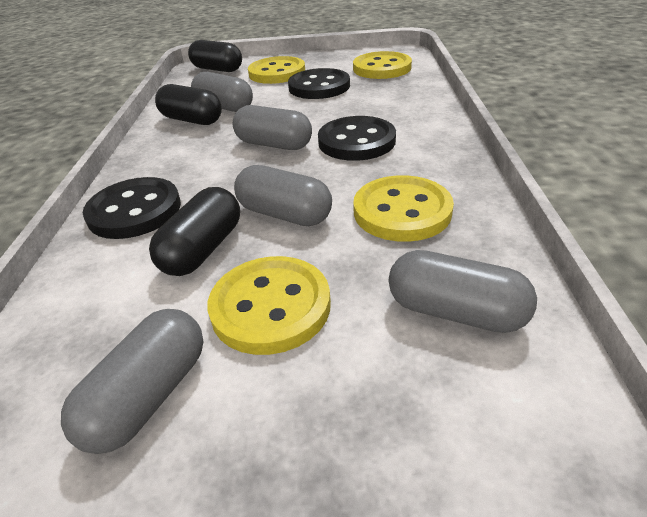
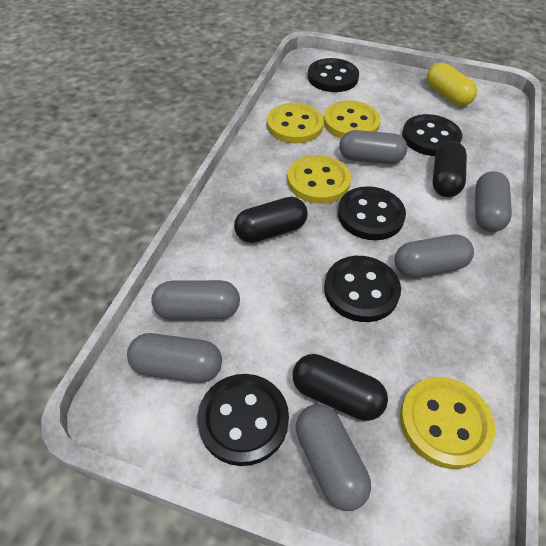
black button: [83,177,181,239] [288,68,350,99] [318,116,396,161] = 3 -> [197,374,289,466] [308,58,359,92] [324,256,401,322] [338,186,406,240] [402,114,462,156] = 5
grey capsule: [61,309,203,454] [191,72,253,112] [232,105,312,150] [234,165,332,226] [389,250,537,333] = 5 -> [127,333,222,383] [151,280,240,320] [296,404,371,511] [339,130,407,164] [395,235,474,278] [475,171,512,232] = 6
yellow capsule: none = 0 -> [427,63,477,106] = 1

